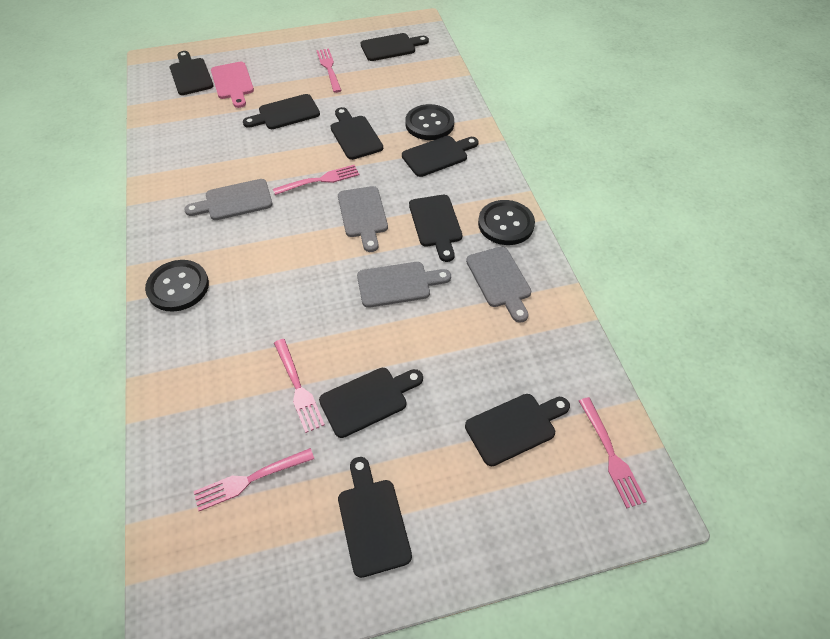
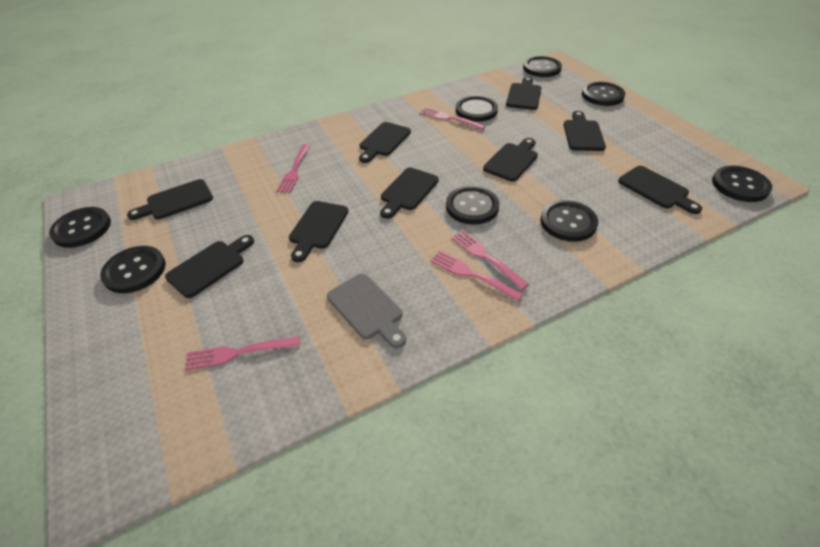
black button: [145,260,209,312] [405,104,454,140] [478,200,535,245] = 3 -> [49,207,111,248] [100,246,166,293] [446,186,499,225] [456,96,498,122] [523,56,562,77] [540,200,598,242] [582,82,625,106] [712,166,772,202] = 8
grey cutting board: [184,179,273,220] [338,186,388,252] [357,262,451,308] [466,246,531,323] = 4 -> [327,274,406,348] = 1
pink cutting board: [211,62,254,108] = 1 -> none = 0

